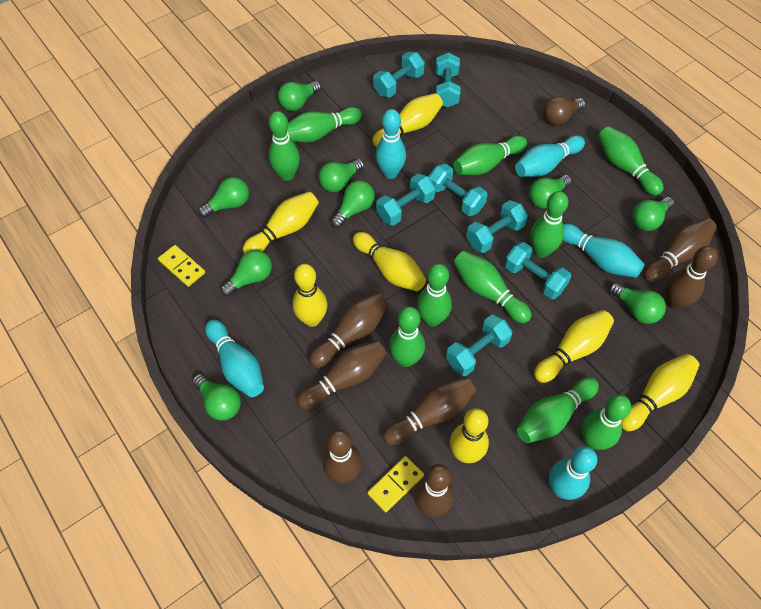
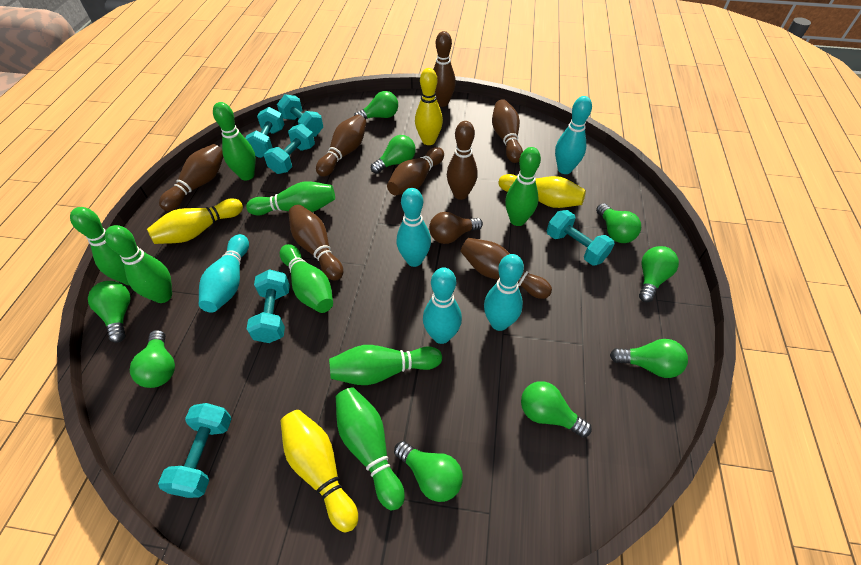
brown bowling pin: [297,340,387,410] [309,292,388,368] [323,429,362,484] [383,377,476,446] [414,464,454,517] [643,218,717,283] [666,246,718,310] = 7 -> [159,144,223,211] [288,205,343,281] [316,115,367,177] [387,147,444,195] [433,31,456,107] [447,121,478,200] [460,238,552,299] [492,99,523,163] = 8
green bowling pin: [269,111,300,181] [287,107,362,142] [389,306,425,367] [417,264,452,327] [453,136,527,175] [453,251,532,323] [517,377,599,443] [530,191,568,258] [581,394,631,450] [598,126,664,196] = 10 -> [70,207,129,285] [105,225,172,303] [213,102,256,180] [246,181,335,216] [280,244,333,313] [329,345,442,385] [336,387,405,510] [505,147,541,226] = 8
turquoise dumbbell: [373,52,425,97] [376,174,436,226] [428,164,487,216] [436,53,460,107] [446,314,512,376] [466,200,528,253] [504,242,571,299] = 7 -> [158,403,231,498] [245,107,285,158] [247,269,290,343] [264,124,315,174] [277,94,323,137] [547,210,615,266] = 6
yellow bowling pin: [243,192,319,254] [292,264,327,327] [353,232,426,291] [372,93,443,147] [450,408,489,463] [534,310,614,383] [621,354,699,431] = 7 -> [147,198,243,244] [280,410,358,533] [415,68,443,145] [499,174,586,208] = 4
yellow domino: [158,245,205,287] [367,456,424,513] = 2 -> none = 0

